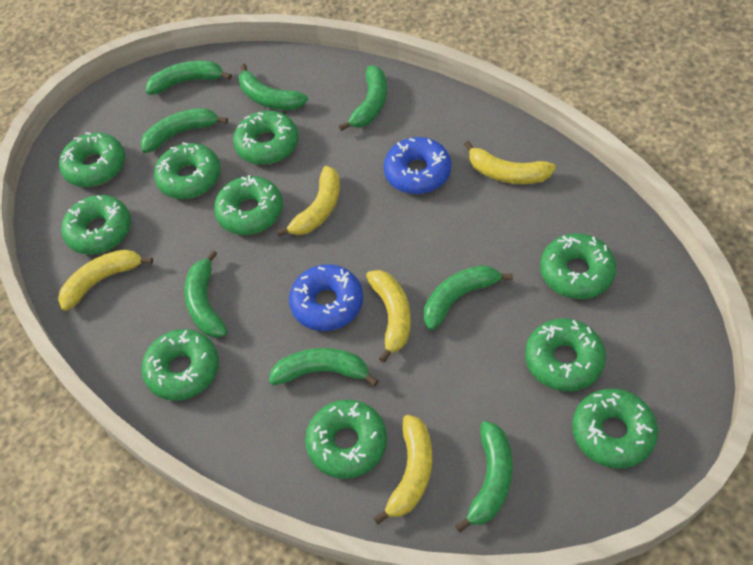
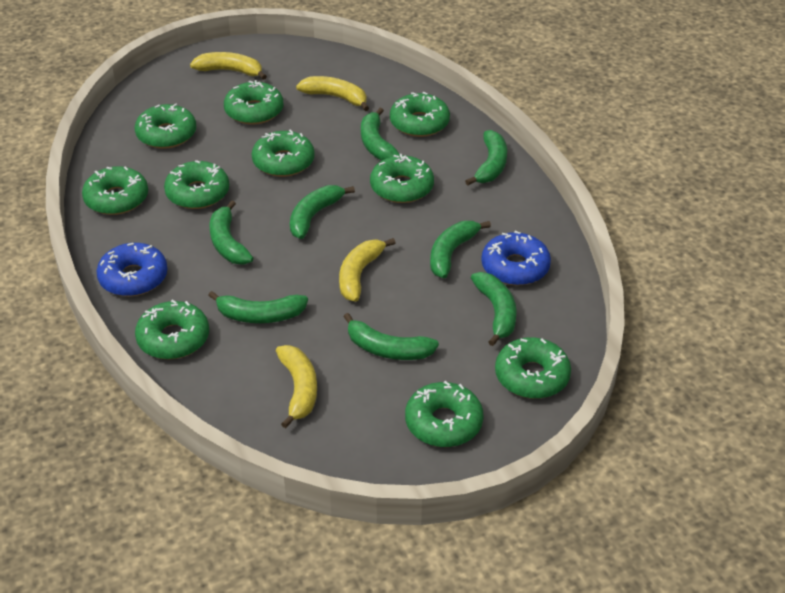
yellow banana: [58,249,153,311] [276,166,340,237] [366,270,411,363] [373,415,432,525] [464,141,556,184] = 5 -> [190,52,267,80] [276,345,317,428] [296,76,369,111] [339,238,395,302] = 4

